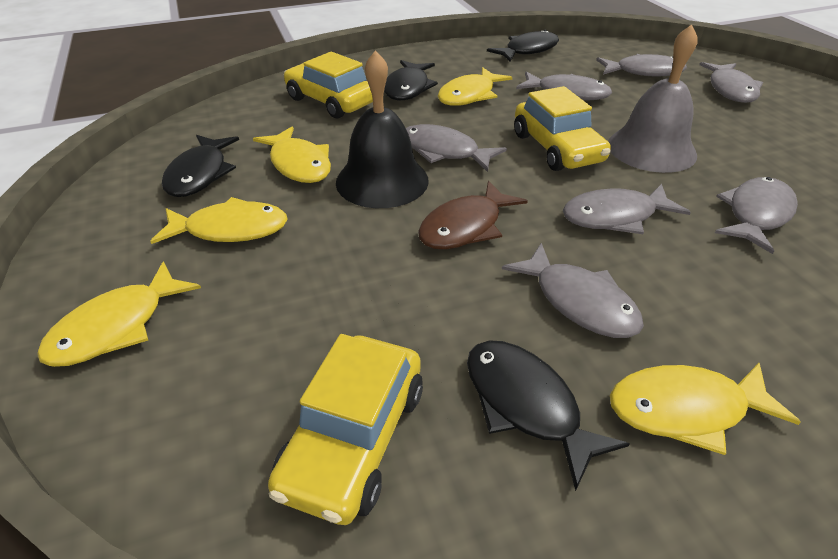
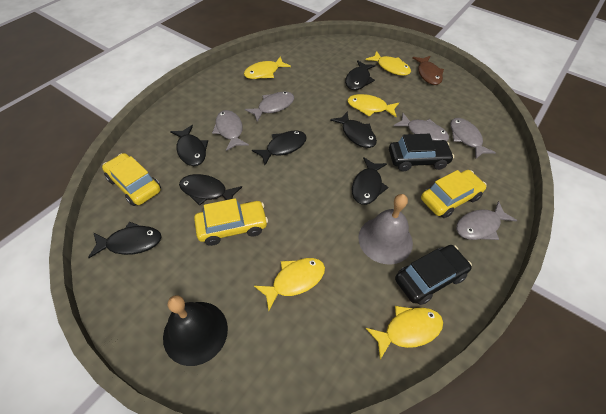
black car: none = 0 -> [389,134,454,171] [395,245,472,305] = 2
black fish: [162,135,239,197] [384,60,438,100] [467,340,630,491] [487,30,559,62] = 4 -> [88,222,161,258] [170,125,208,166] [179,174,242,206] [252,131,307,165] [330,111,377,148] [345,60,376,90] [352,157,389,205] = 7
grey fish: [406,124,507,172] [502,243,644,338] [516,72,612,100] [563,184,691,234] [596,54,687,77] [699,62,763,103] [715,177,798,254] = 7 -> [212,110,249,151] [245,92,294,122] [393,113,449,141] [450,118,496,159] [456,201,517,240] = 5

